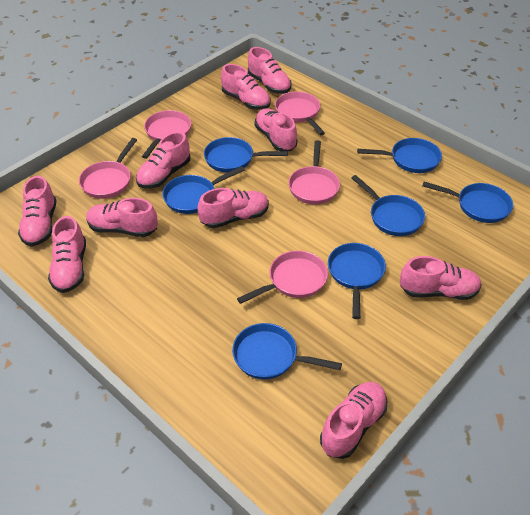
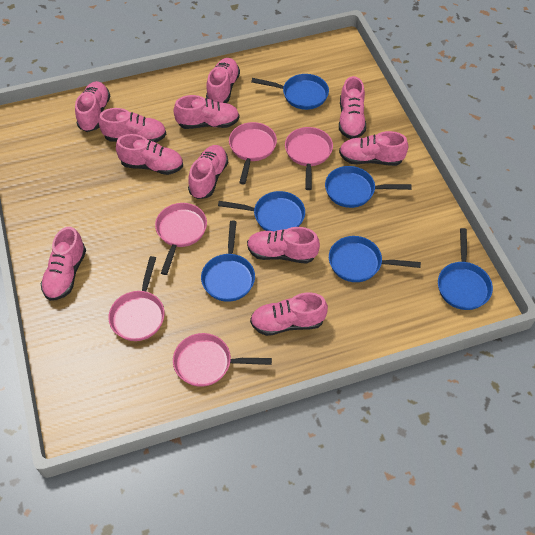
blue pan: [162,166,245,214] [204,137,288,172] [232,323,342,380] [328,243,386,319] [351,175,425,236] [357,138,442,173] [423,182,513,223] = 7 -> [201,220,255,302] [218,191,305,231] [251,74,329,110] [325,166,412,208] [329,236,421,282] [438,228,493,310] = 6
pink shoe: [18,176,56,247] [48,216,86,293] [86,198,158,237] [136,132,190,188] [197,188,269,228] [221,64,271,110] [248,47,292,94] [254,108,297,151] [320,382,387,459] [400,256,482,300] = 10 -> [41,227,86,301] [75,81,110,132] [99,108,166,142] [116,134,183,175] [173,95,240,129] [188,145,228,199] [206,58,240,103] [247,227,320,263] [250,292,328,336] [339,76,366,139] [339,131,408,166] = 11

